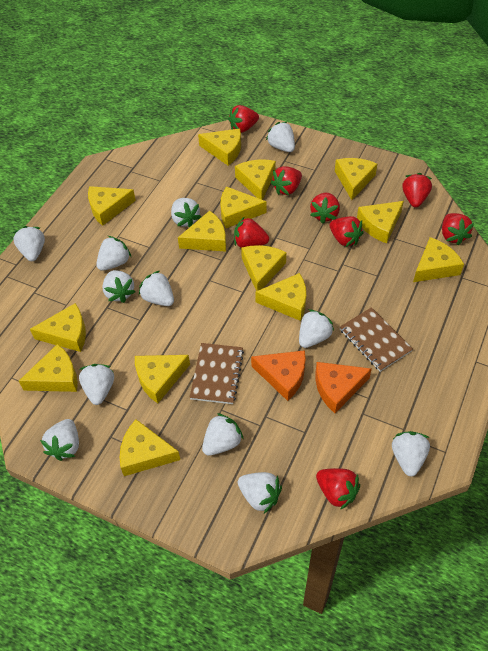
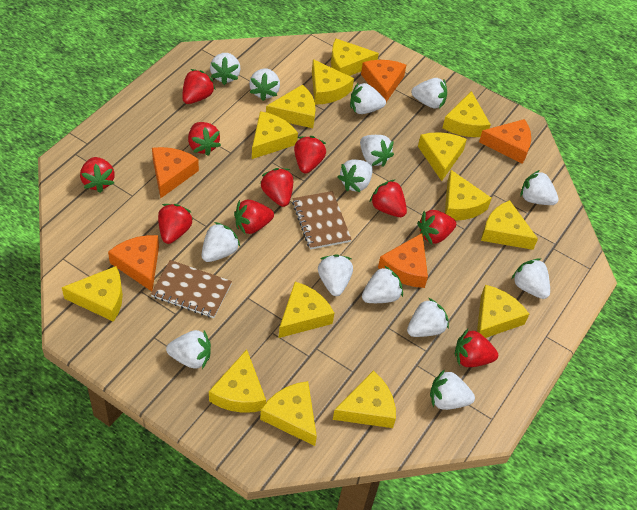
orange cheese: [251,350,306,401] [316,362,372,413] = 2 -> [108,235,159,291] [152,147,199,198] [361,60,406,102] [378,233,428,288] [479,119,531,164] = 5
red strawberry: [228,105,259,133] [234,217,269,248] [271,166,302,195] [310,193,340,224] [316,468,360,510] [330,216,364,247] [402,173,432,207] [442,213,474,245] = 8 -> [80,157,115,193] [158,204,193,244] [182,69,216,104] [188,122,221,156] [234,200,274,235] [260,168,293,207] [294,136,326,174] [370,180,407,217] [417,210,456,244] [455,329,498,367] = 10
white strawberry: [13,226,45,261] [40,419,79,461] [79,364,114,405] [96,236,131,271] [102,270,135,303] [139,271,174,306] [171,198,201,227] [202,413,244,456] [238,472,282,514] [266,122,295,152] [299,309,334,348] [392,431,430,476] = 12 -> [166,330,211,369] [202,222,240,262] [210,53,241,85] [249,69,280,101] [318,255,353,296] [338,159,373,193] [350,83,386,114] [360,135,394,167] [362,266,403,303] [407,298,449,337] [411,78,447,109] [430,369,475,410] [512,258,550,299] [520,170,559,205] = 14

